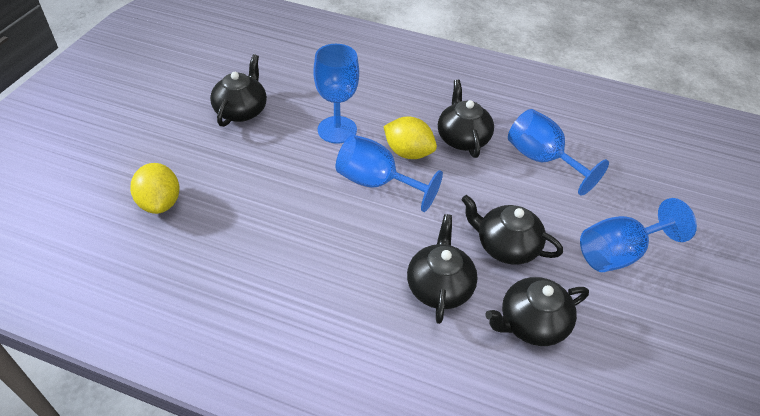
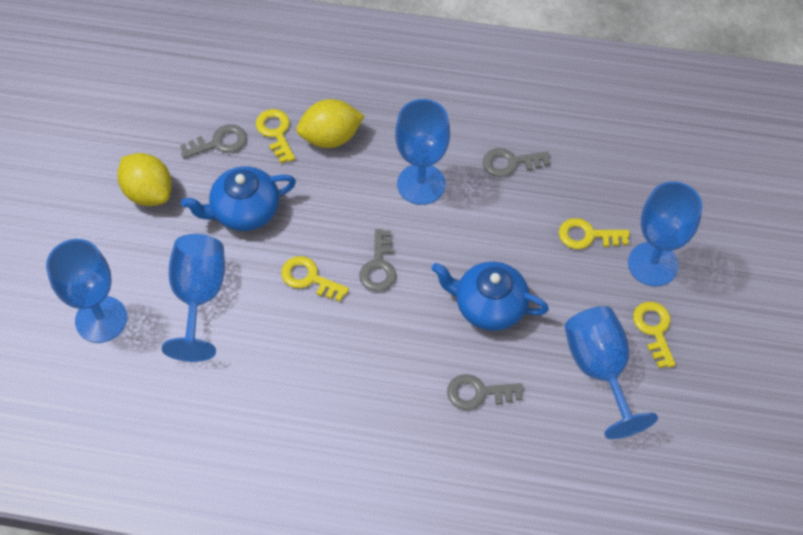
black teapot: [210,54,267,127] [407,214,478,324] [438,80,494,158] [461,195,563,265] [485,277,589,346] = 5 -> none = 0
blue goblet: [313,44,359,144] [336,135,443,212] [508,109,609,196] [580,198,697,272] = 4 -> [46,239,127,343] [162,234,225,362] [395,99,450,205] [564,306,658,439] [628,181,702,286] = 5
blue teapot: none = 0 -> [181,166,296,231] [432,262,549,331] = 2
grey key: none = 0 -> [180,124,247,159] [359,229,396,292] [447,374,523,410] [483,148,550,177] = 4
yellow key: none = 0 -> [256,109,295,163] [281,256,349,302] [559,218,630,249] [633,302,676,368] = 4

